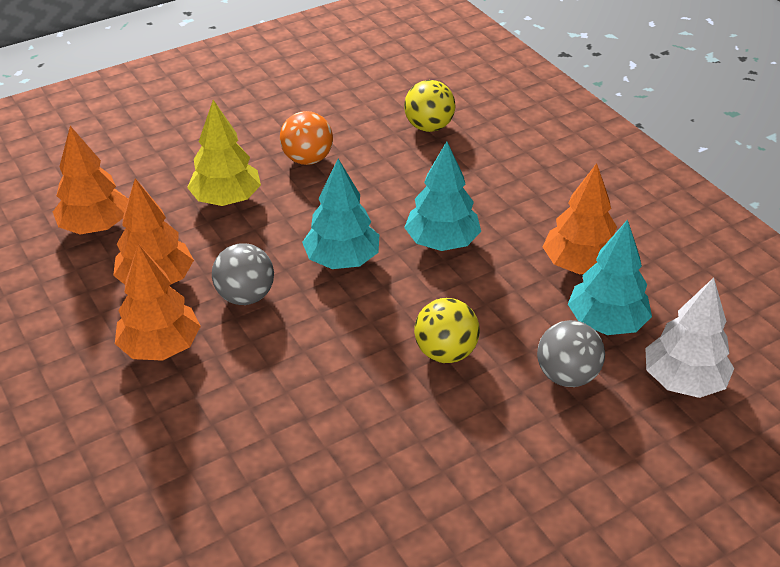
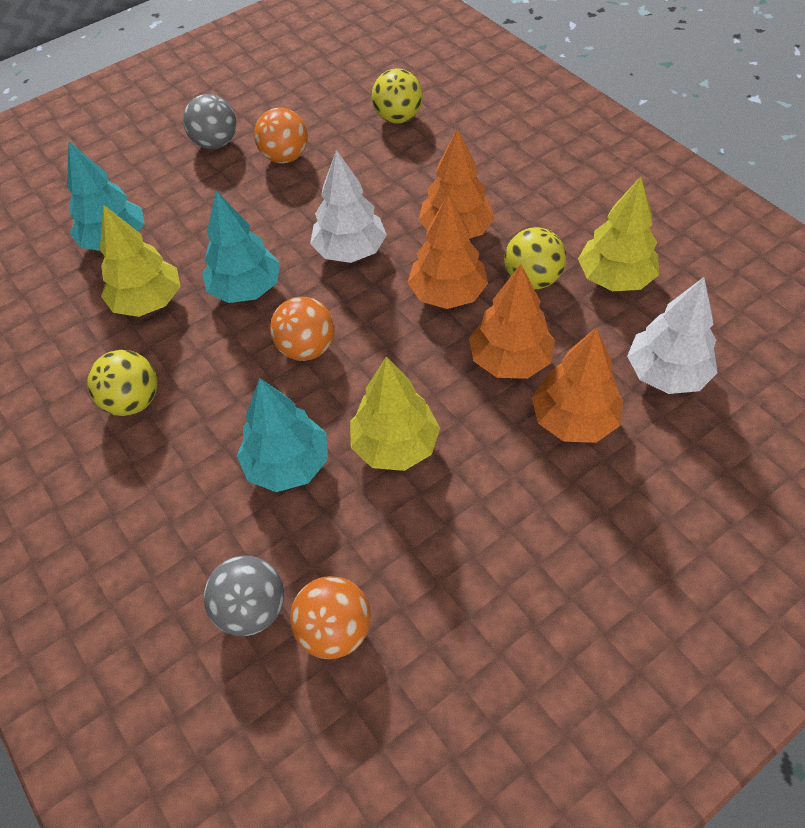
orange ball: [280,111,333,165] = 1 -> [254,108,308,164] [270,297,335,361] [290,576,371,659] = 3
white tree: [645,277,734,398] = 1 -> [310,150,387,263] [627,277,718,394] = 2
yellow ball: [404,80,455,132] [414,298,480,363] = 2 -> [87,350,157,416] [372,68,423,124] [504,227,566,289] = 3
yellow tree: [187,100,261,206] = 1 -> [100,205,181,317] [350,357,440,471] [578,176,659,291] = 3

